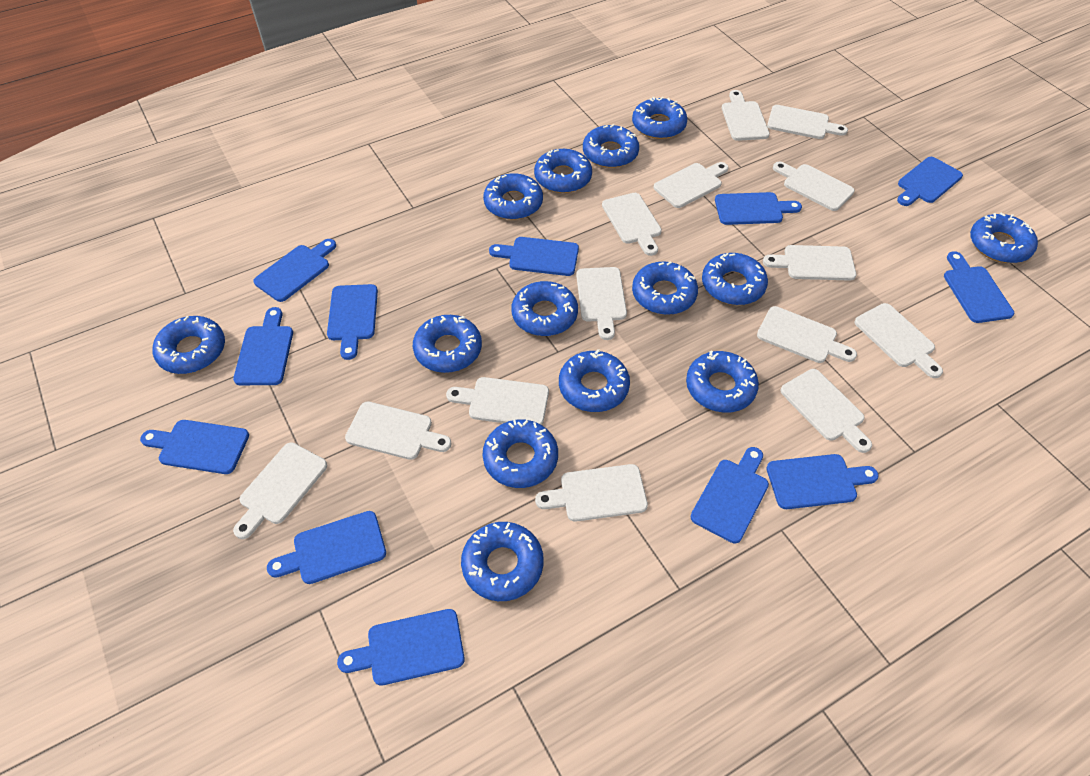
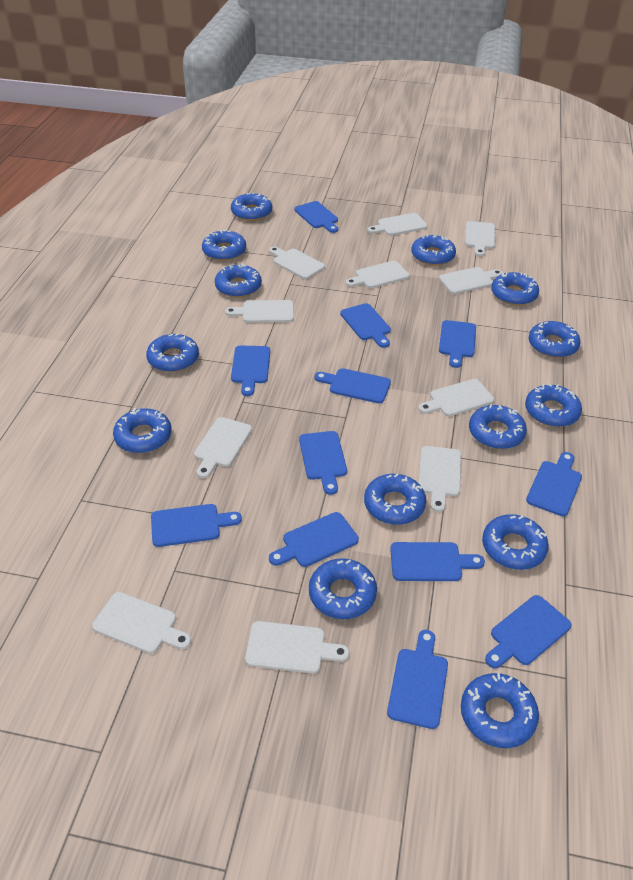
white cutting board: [233,442,327,539] [345,401,452,460] [446,377,549,425] [535,464,648,522] [576,267,627,340] [602,193,662,256] [654,162,729,208] [722,90,770,141] [757,306,857,363] [763,245,856,281] [767,105,848,139] [773,162,855,211] [780,369,872,453] [855,303,943,378] = 14 -> [92,592,191,654] [194,417,252,478] [225,300,294,323] [245,621,349,673] [269,246,325,279] [345,261,409,288] [367,213,427,236] [418,379,494,416] [418,446,461,512] [439,267,503,294] [465,221,495,256] = 11

